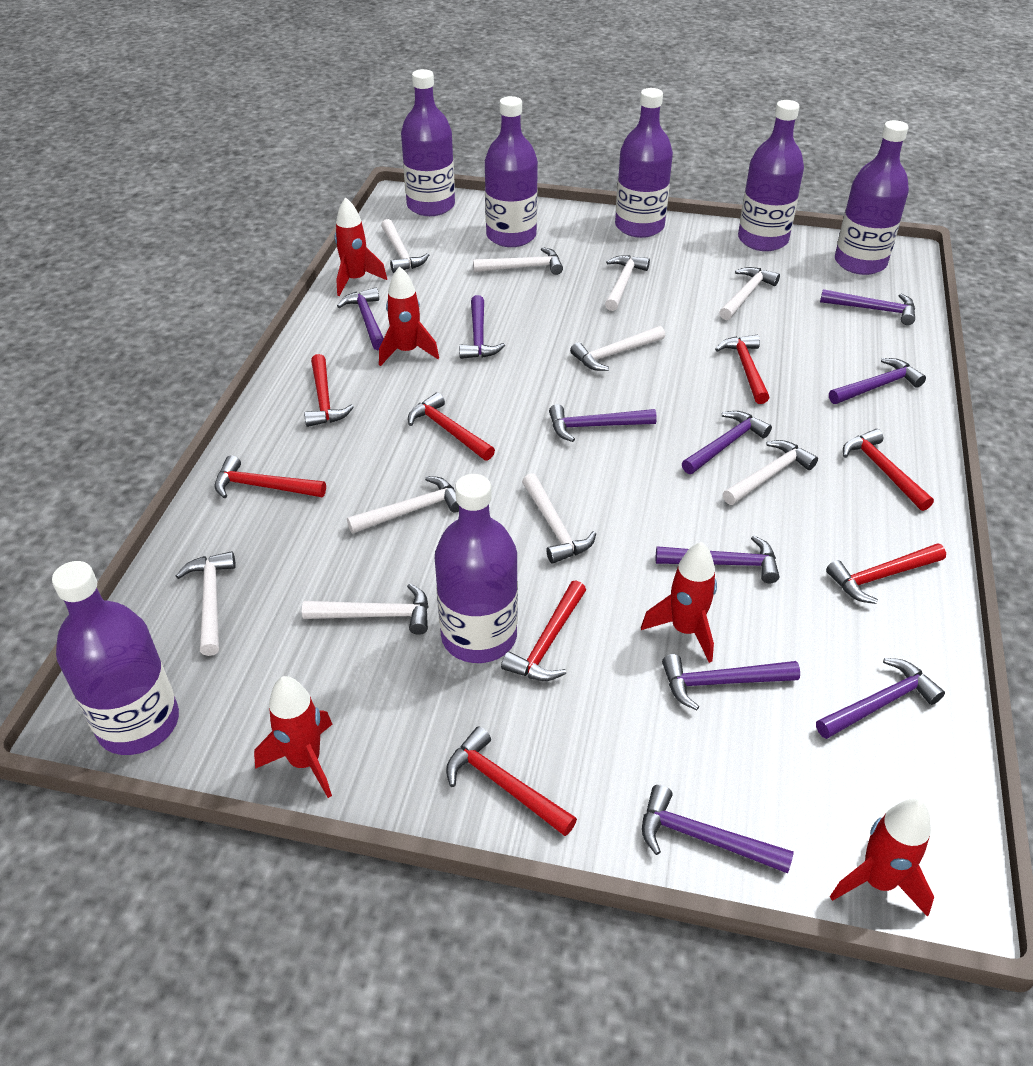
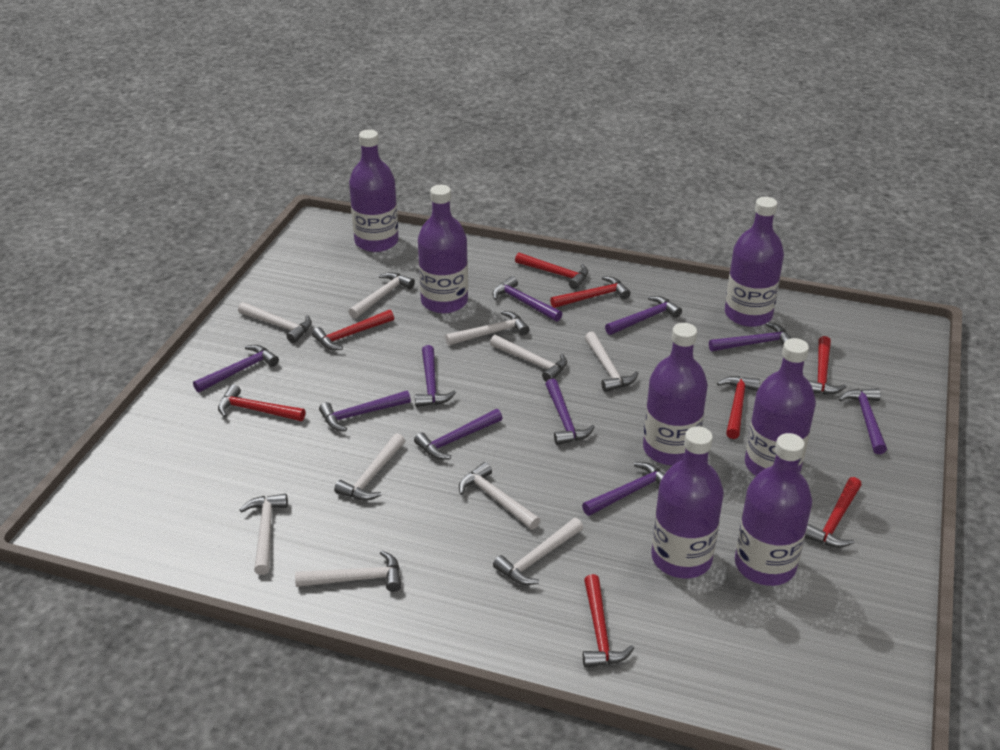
red rocket: [254,676,332,798] [335,197,387,296] [379,266,439,366] [641,542,717,663] [830,799,934,917] = 5 -> none = 0

